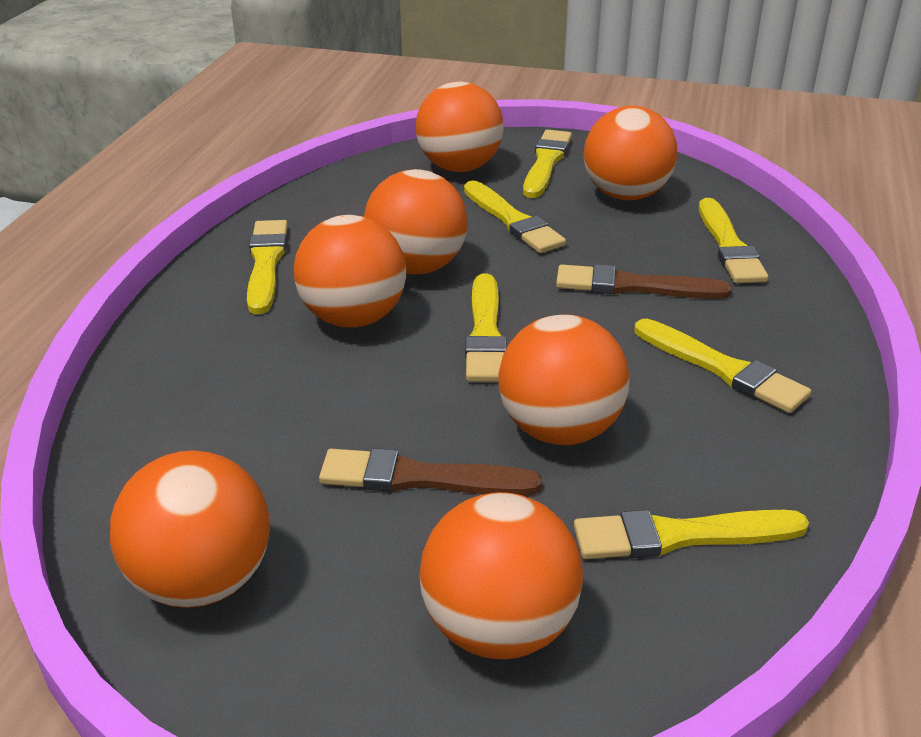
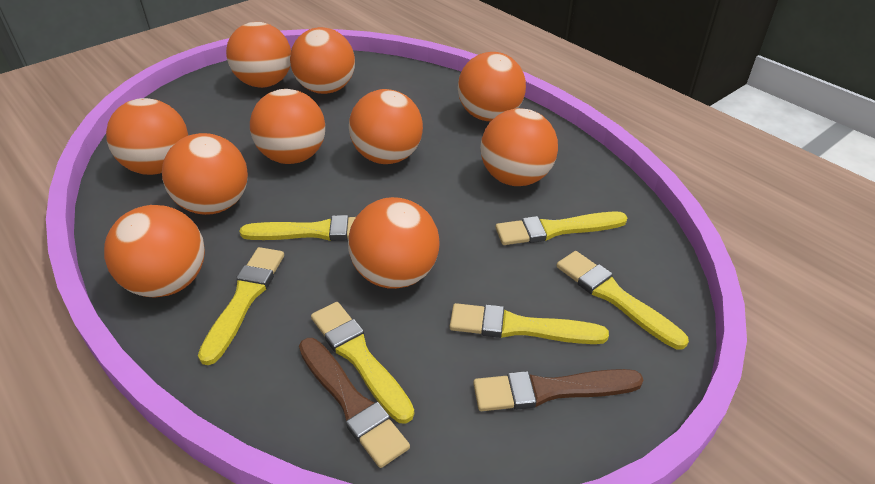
orange ball: [110,450,270,608] [294,215,406,327] [364,169,468,274] [416,81,503,172] [420,492,583,659] [499,315,629,445] [584,106,677,200] = 7 -> [104,205,205,298] [106,98,188,175] [162,133,248,215] [226,22,291,88] [250,89,325,164] [290,27,355,94] [348,197,440,289] [349,89,423,164] [458,52,526,121] [480,108,558,186] = 10
yellow brush: [247,220,288,314] [464,181,566,253] [465,273,507,382] [523,130,572,198] [574,510,809,559] [634,319,811,413] [699,198,769,283] = 7 -> [198,247,284,365] [239,215,356,241] [311,302,414,424] [450,303,609,344] [496,211,627,245] [556,251,689,349] = 6

